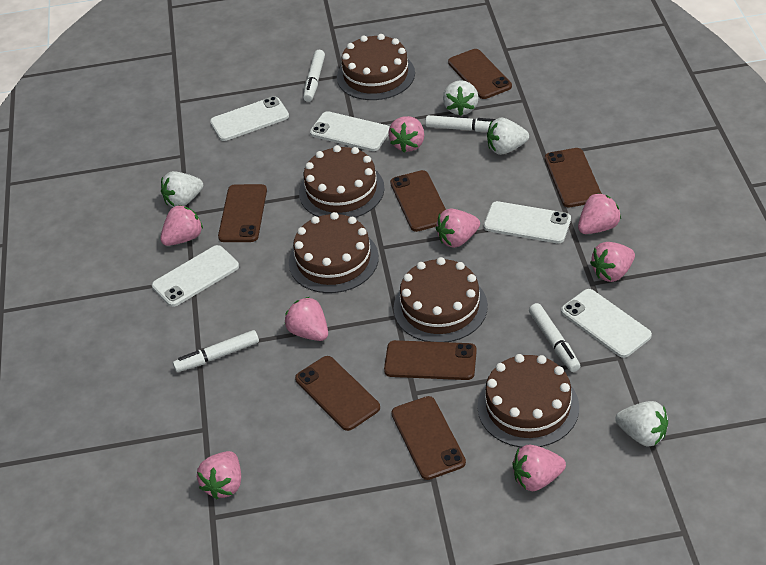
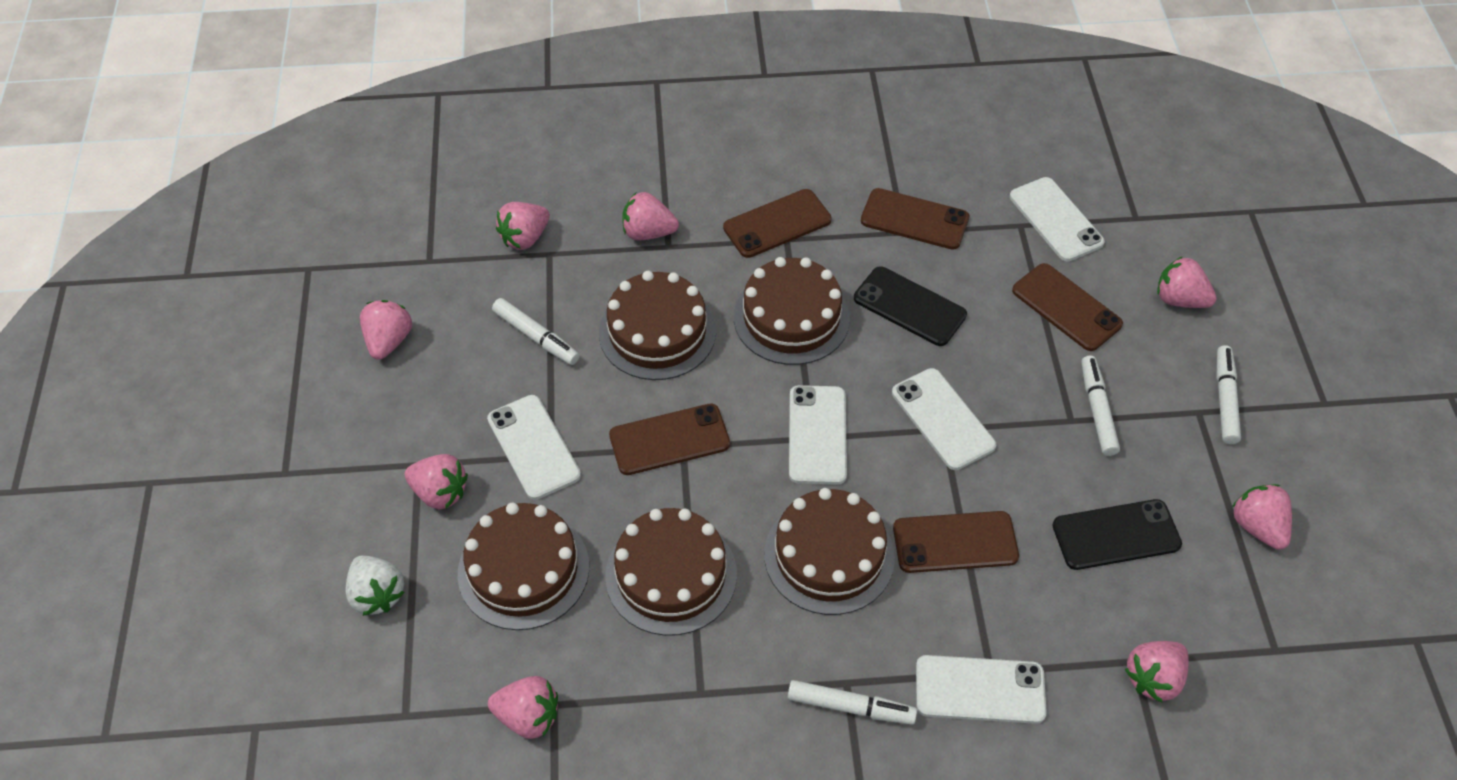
black phone: none = 0 -> [854,266,967,346] [1052,499,1182,570] = 2
brown phone: [218,184,267,242] [295,356,380,431] [384,340,477,380] [390,170,446,232] [391,396,466,480] [448,49,512,99] [545,148,602,207] = 7 -> [609,403,730,475] [723,189,832,258] [861,188,969,250] [893,511,1019,573] [1012,263,1123,351] = 5
white strawberry: [161,171,203,207] [443,80,479,116] [487,118,529,155] [615,401,668,447] = 4 -> [345,555,405,616] = 1

